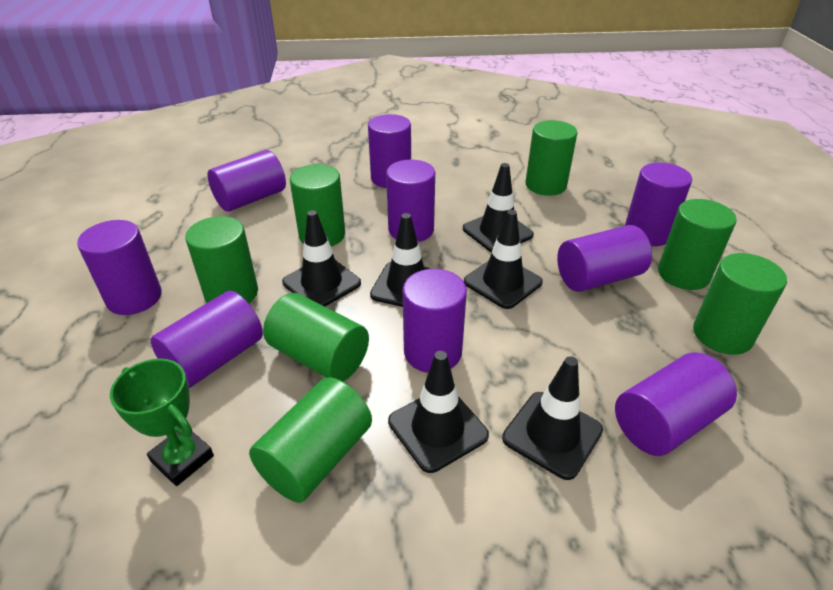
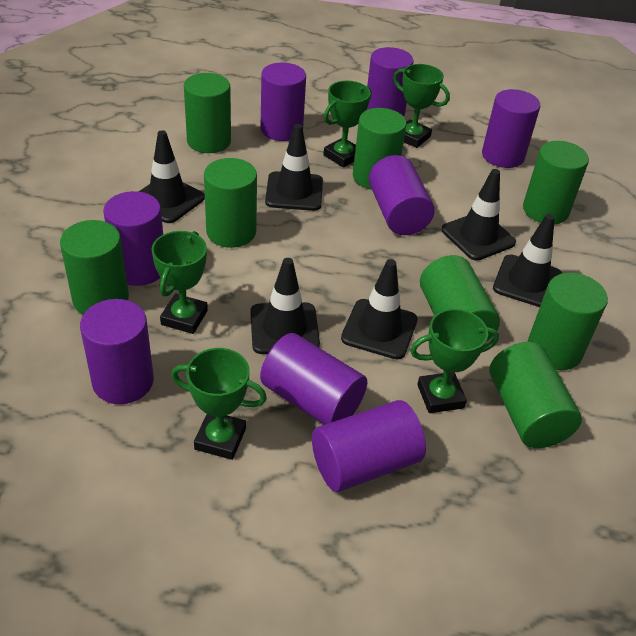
green cylinder: [185,216,258,303] [249,377,372,503] [263,293,369,382] [290,164,345,246] [525,120,578,196] [658,199,737,290] [693,253,787,355] = 7 -> [60,220,129,315] [184,73,231,153] [204,158,257,248] [353,108,407,190] [420,255,500,342] [489,342,582,448] [523,141,589,224] [528,273,608,370] = 8
green trophy: [110,359,214,486] = 1 -> [151,231,208,334] [171,348,267,460] [323,81,371,168] [393,64,450,148] [410,309,499,413] = 5
purple cylinder: [77,220,162,315] [151,291,263,388] [207,150,286,212] [368,114,411,188] [386,160,435,242] [403,269,467,373] [557,225,652,292] [615,352,737,456] [625,162,692,246] = 9 -> [80,299,154,404] [103,191,163,286] [260,62,306,141] [260,333,367,425] [312,400,426,492] [367,47,414,116] [369,155,435,235] [482,89,540,168] = 8

